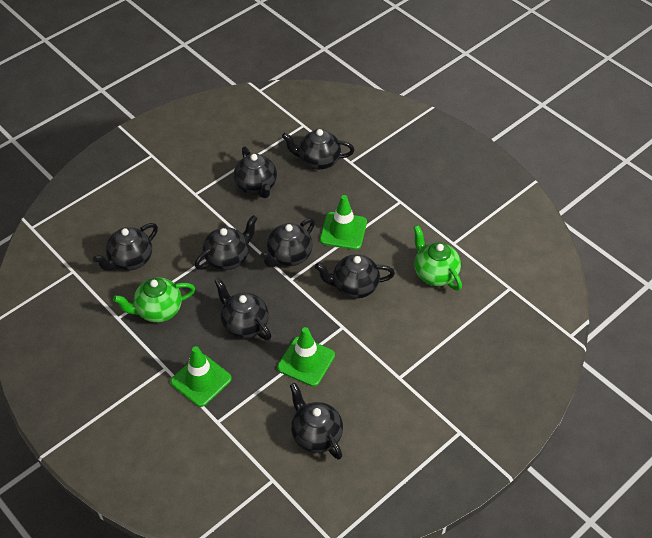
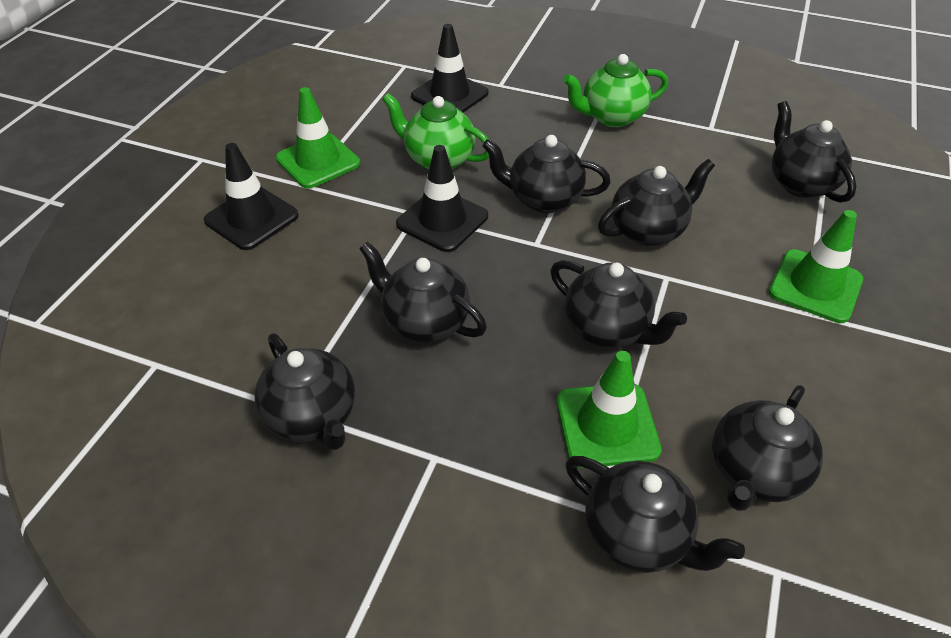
black traffic cone: none = 0 -> [204,143,299,250] [396,145,488,252] [411,24,488,113] = 3

